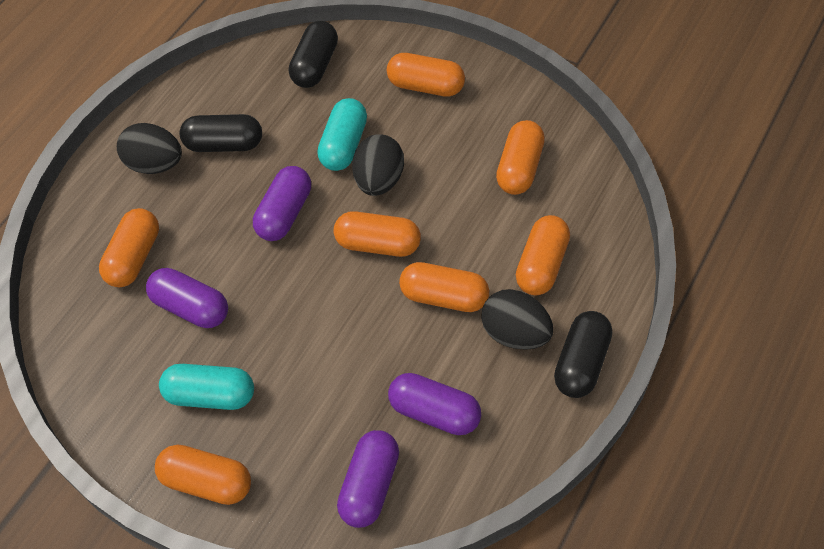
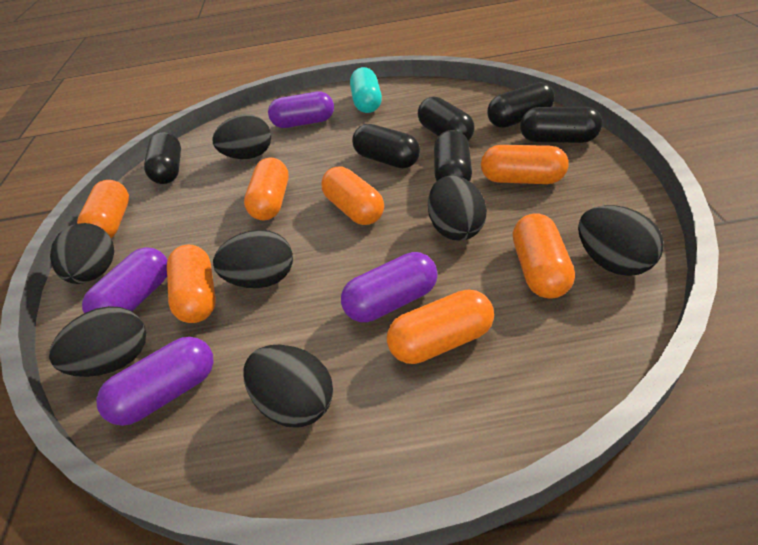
black capsule: [180,114,262,152] [289,21,338,88] [554,311,612,398] = 3 -> [144,132,181,184] [352,124,420,168] [418,96,475,141] [434,130,472,182] [487,82,555,128] [520,107,602,143] = 6
black egg: [117,123,182,174] [352,134,404,196] [481,289,553,350] = 3 -> [49,306,146,377] [50,223,114,284] [212,114,271,159] [213,230,293,288] [243,344,333,428] [428,175,487,240] [578,205,664,276] = 7
turquoise capsule: [159,364,254,410] [317,98,367,171] = 2 -> [350,67,382,113] = 1

